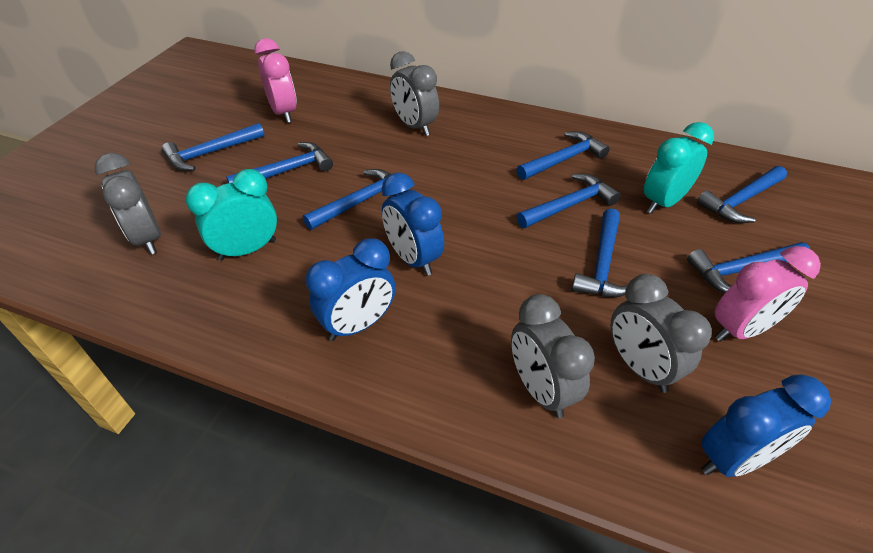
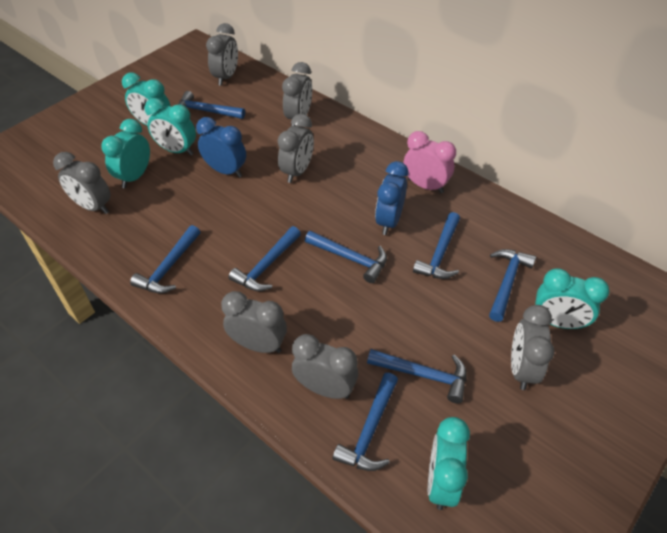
blue clock: [306,238,396,341] [382,172,444,276] [701,374,831,477] = 3 -> [196,117,246,178] [375,161,408,235] = 2
grey clock: [94,153,161,255] [390,51,439,136] [511,294,595,418] [611,274,712,393] = 4 -> [53,152,111,214] [206,23,238,86] [221,291,287,353] [278,114,314,183] [282,62,312,126] [292,334,358,399] [511,305,554,390] = 7
pink clock: [254,38,297,123] [715,246,821,342] = 2 -> [404,131,456,193] = 1
turquoise clock: [186,169,277,260] [644,122,714,214] = 2 -> [101,119,150,188] [122,73,171,126] [144,98,196,156] [428,417,470,510] [535,268,609,329] = 5

